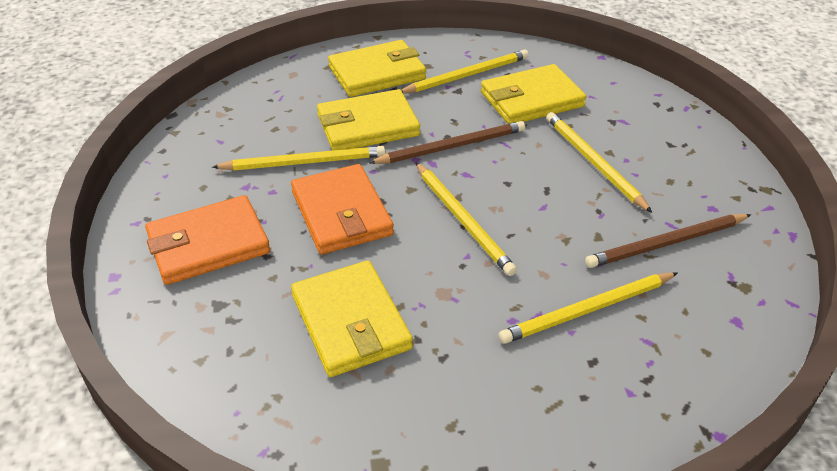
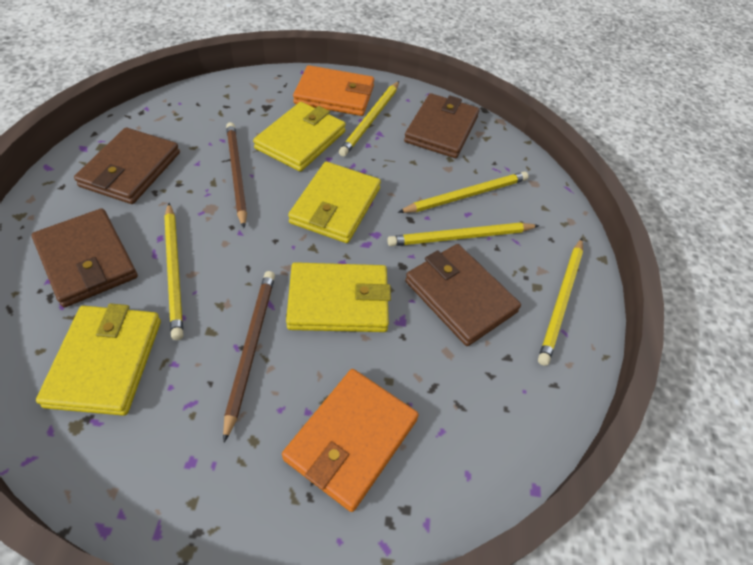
brown wallet: none = 0 -> [31,208,138,308] [74,128,180,204] [404,93,479,158] [405,244,521,346] = 4

